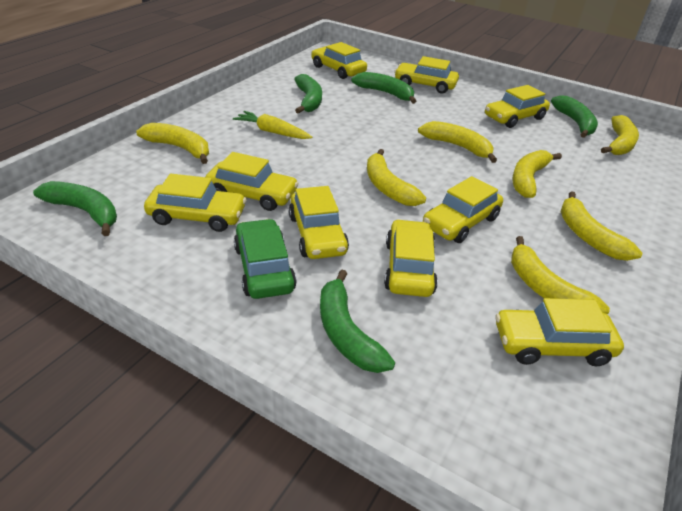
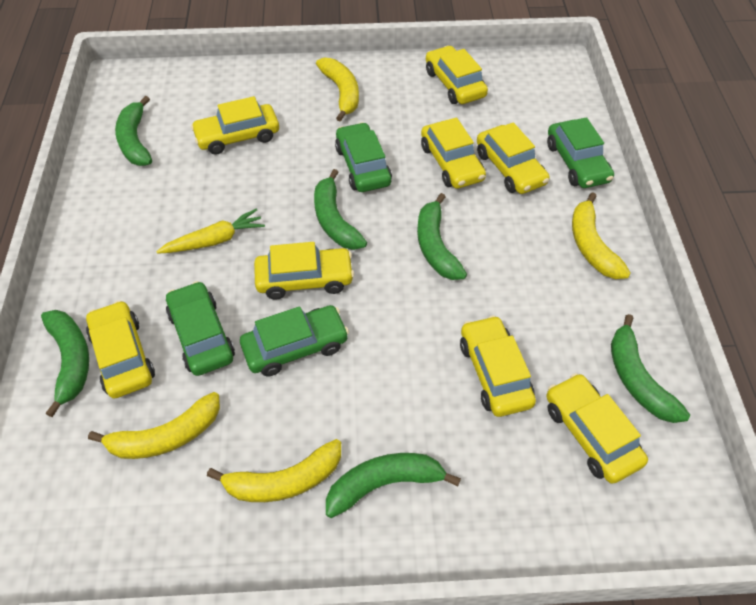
green banana: [33,181,117,236] [294,74,322,114] [320,270,395,373] [351,72,416,104] [551,95,598,138] = 5 -> [41,310,89,417] [115,96,152,166] [314,169,367,250] [326,453,461,518] [417,193,467,280] [611,314,690,423] = 6
green car: [234,219,297,299] = 1 -> [166,281,235,376] [240,305,349,376] [335,122,392,192] [547,117,614,188] = 4
yellow banana: [136,123,209,164] [367,149,426,206] [418,121,497,163] [511,236,610,314] [512,150,562,198] [561,191,642,261] [601,115,639,155] = 7 -> [88,392,220,459] [207,439,341,502] [316,58,359,122] [572,192,631,279] = 4
yellow car: [144,174,247,232] [205,152,299,211] [289,186,349,259] [311,42,367,79] [384,219,438,297] [394,56,459,93] [423,176,503,243] [485,85,550,128] [495,298,624,366] = 9 -> [86,300,155,398] [191,96,279,155] [254,242,354,300] [421,118,486,189] [426,46,488,104] [460,315,536,417] [477,122,550,194] [546,373,648,484] = 8

